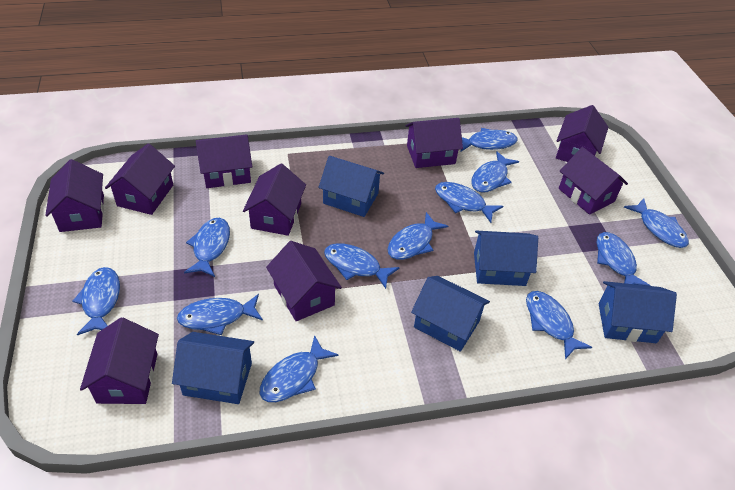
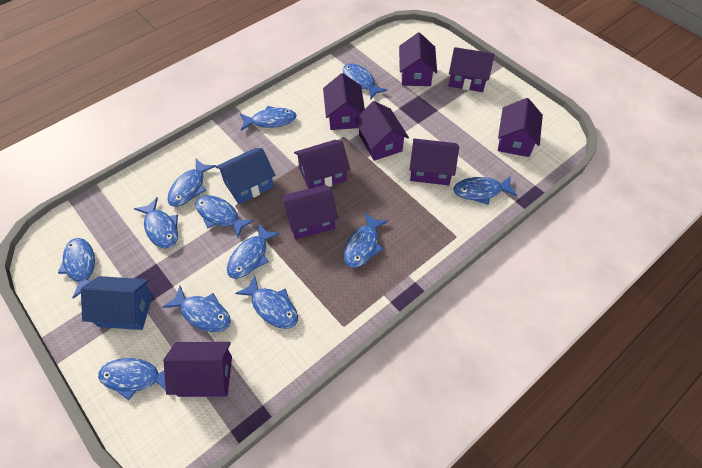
blue house: [172,332,254,404] [318,156,384,217] [411,276,490,352] [474,230,538,286] [599,281,677,343] = 5 -> [81,276,153,330] [216,148,275,204] = 2

